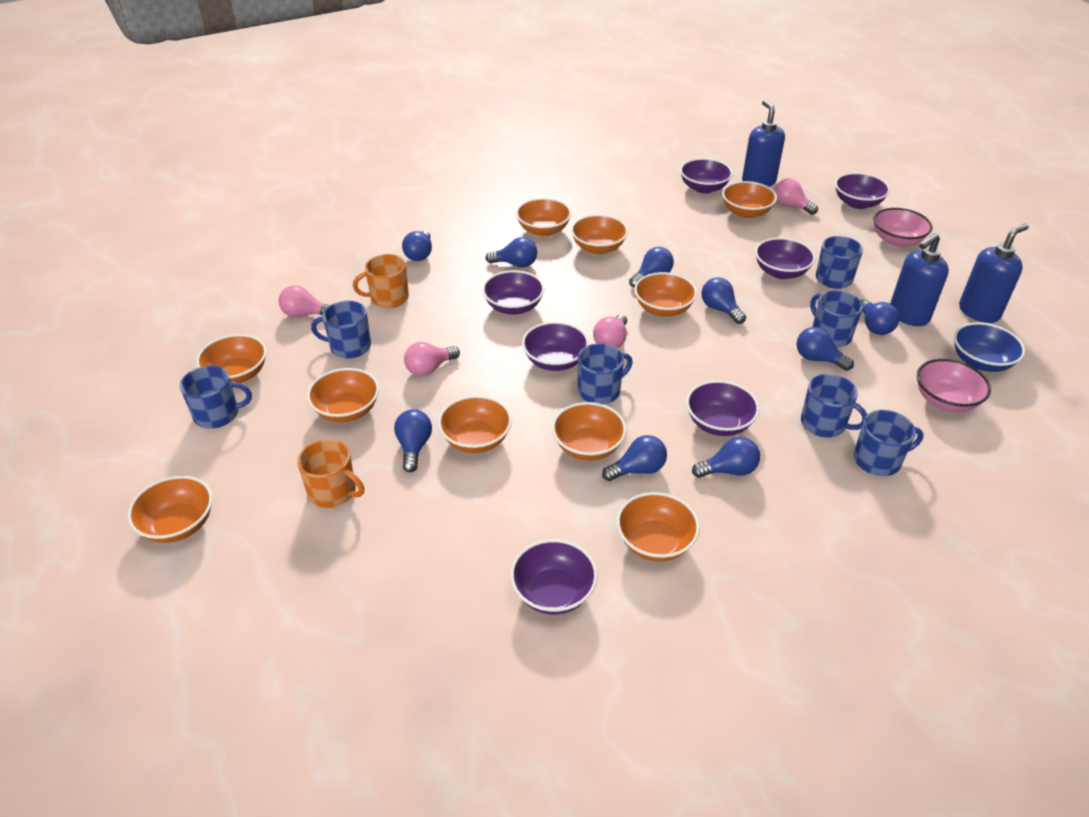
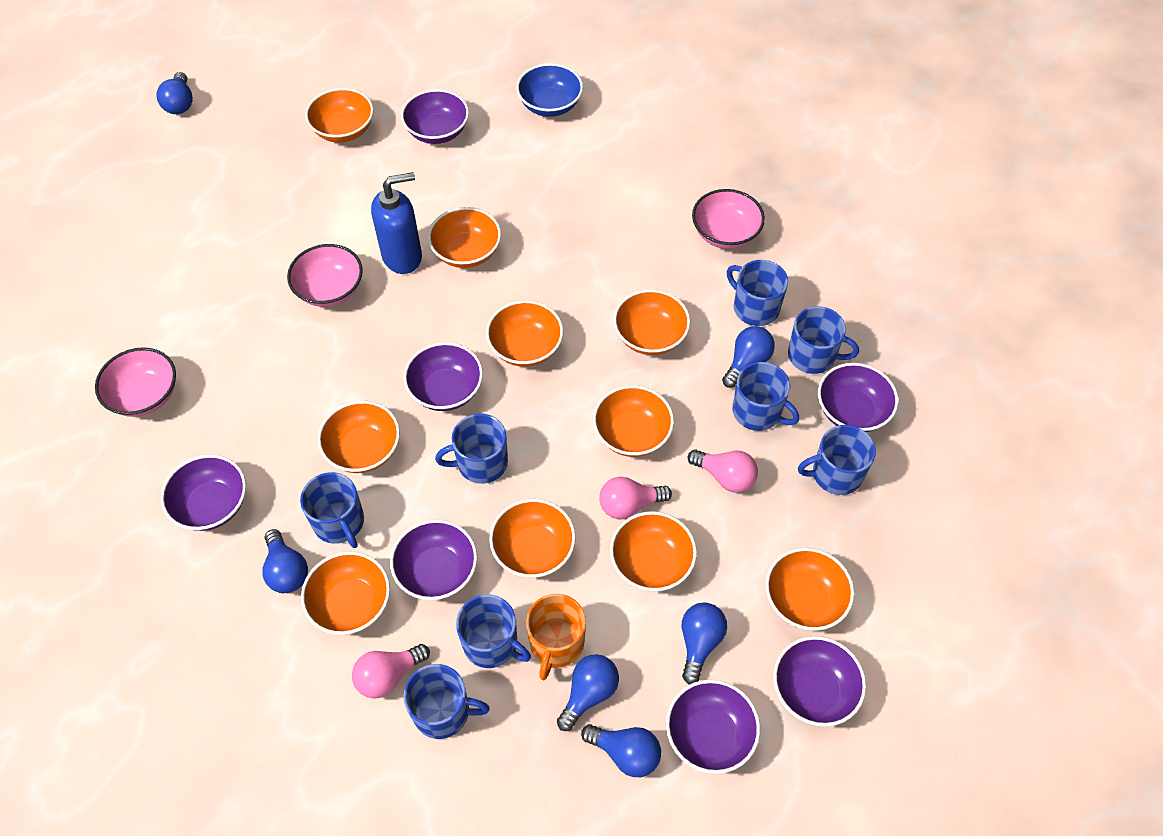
blue light bulb: [394,409,432,472] [402,231,432,261] [485,237,537,267] [602,435,667,481] [629,247,674,288] [692,437,760,478] [702,277,746,324] [797,327,854,371] [861,299,900,335] = 9 -> [156,72,193,114] [262,529,308,593] [557,654,619,731] [581,724,661,777] [682,602,727,684] [722,326,775,388] = 6
blue mug: [180,366,252,429] [311,301,371,359] [578,343,633,404] [801,374,867,437] [810,290,863,347] [816,236,863,289] [854,410,924,476] = 7 -> [300,472,364,548] [403,664,490,739] [435,414,508,484] [456,594,531,668] [727,260,788,326] [733,362,799,431] [788,306,859,374] [798,425,876,495] = 8
blue soap dispenser: [742,100,785,187] [890,233,949,326] [959,224,1029,323] = 3 -> [371,172,422,274] = 1
orange mug: [297,439,364,508] [353,254,409,308] = 2 -> [526,594,586,680] = 1
pink bowl: [873,208,932,247] [917,359,991,412] = 2 -> [95,347,176,417] [287,244,363,307] [692,189,765,249] = 3
pink light bulb: [279,285,330,318] [404,342,460,376] [593,314,627,348] [774,178,818,215] = 4 -> [352,644,430,699] [599,477,672,520] [688,449,758,493] = 3

